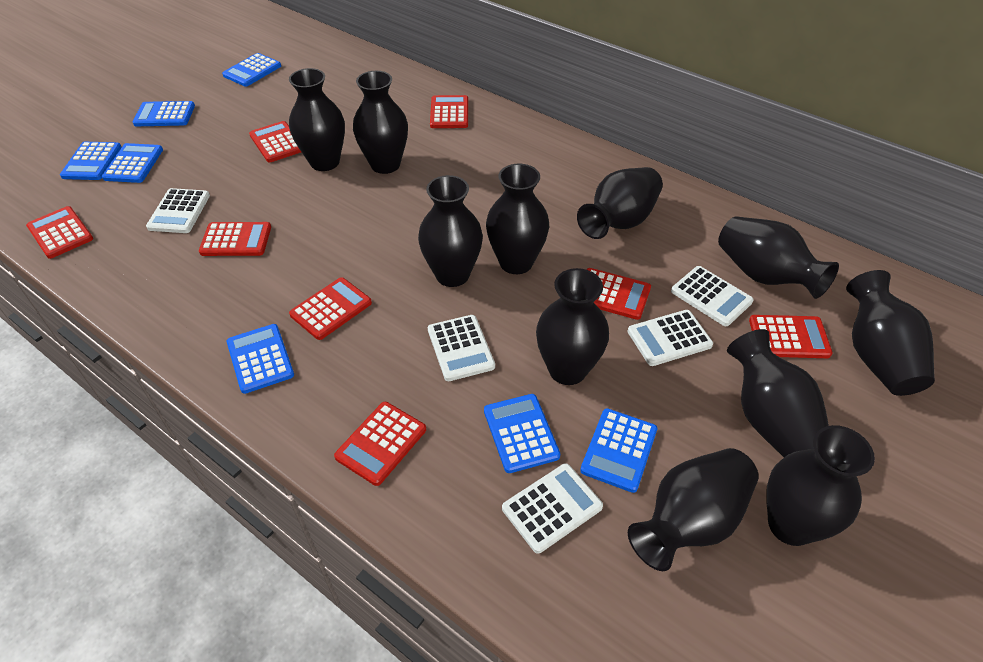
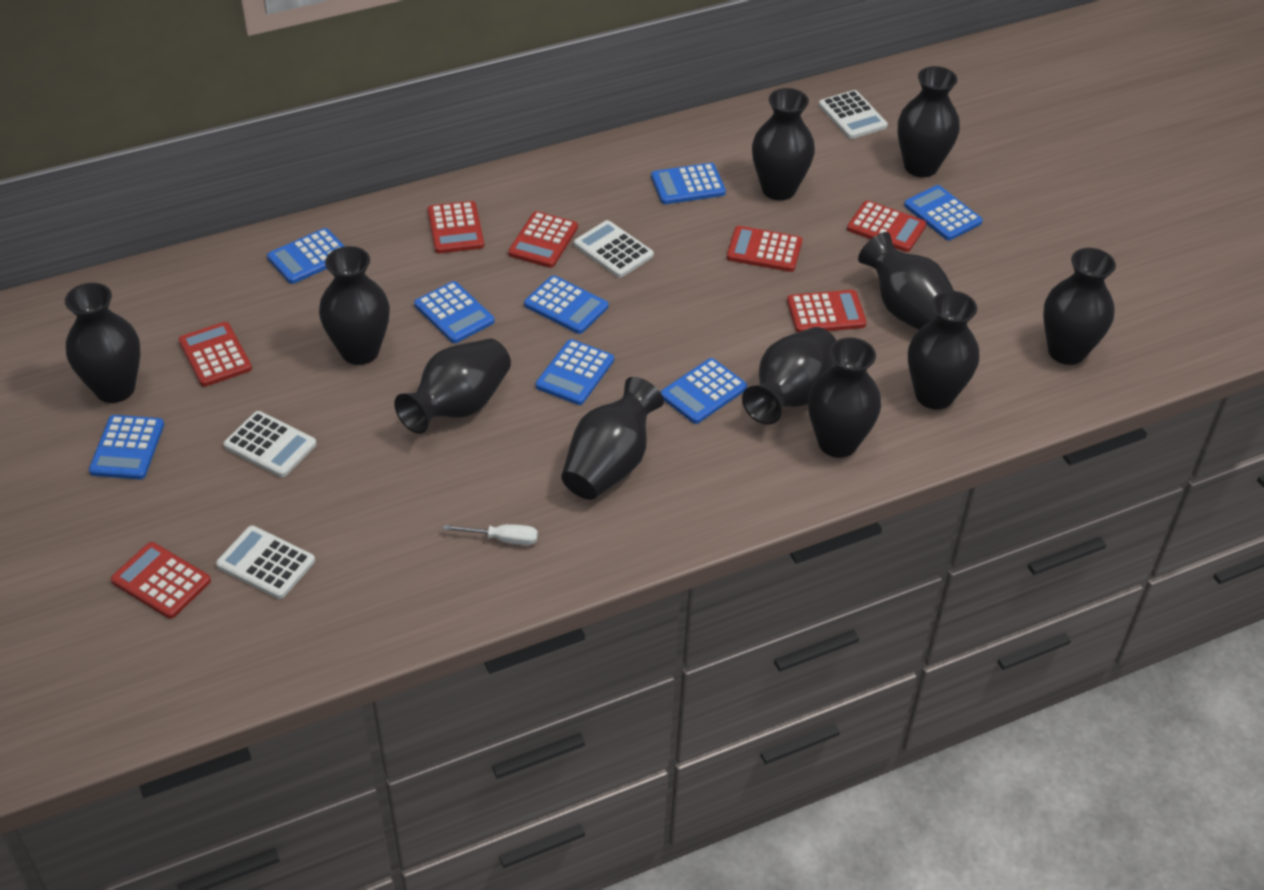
blue calculator: [60,142,122,180] [102,143,163,183] [133,101,195,126] [222,53,281,87] [227,324,294,394] [484,394,560,473] [580,409,657,493] = 7 -> [89,415,164,479] [267,228,345,284] [414,281,494,343] [524,275,608,334] [536,339,614,405] [651,163,726,204] [660,358,747,424] [904,185,983,240] = 8
red calculator: [26,206,93,259] [199,222,271,256] [249,121,301,162] [289,277,372,340] [334,402,426,486] [430,95,468,128] [586,268,651,320] [749,315,832,358] = 8 -> [111,542,211,619] [178,322,252,387] [428,201,484,254] [508,211,578,268] [727,226,802,272] [787,290,867,332] [847,200,926,252] = 7
white calculator: [146,188,210,233] [428,315,495,381] [502,463,603,554] [627,310,713,366] [671,266,754,326] = 5 -> [216,526,315,599] [223,411,317,477] [574,220,654,278] [819,90,888,139] = 4
white screwdriver: none = 0 -> [443,524,538,545] = 1

